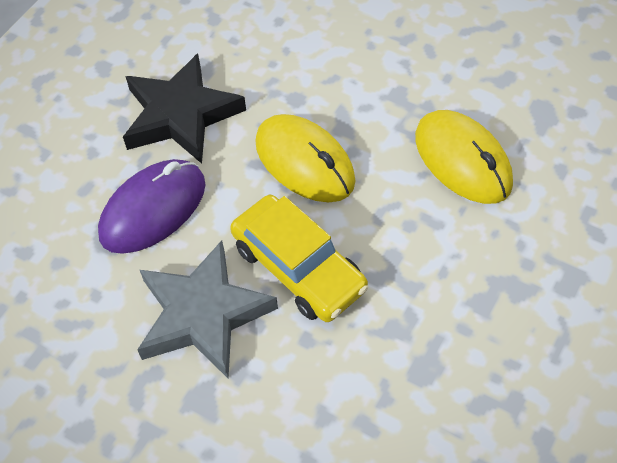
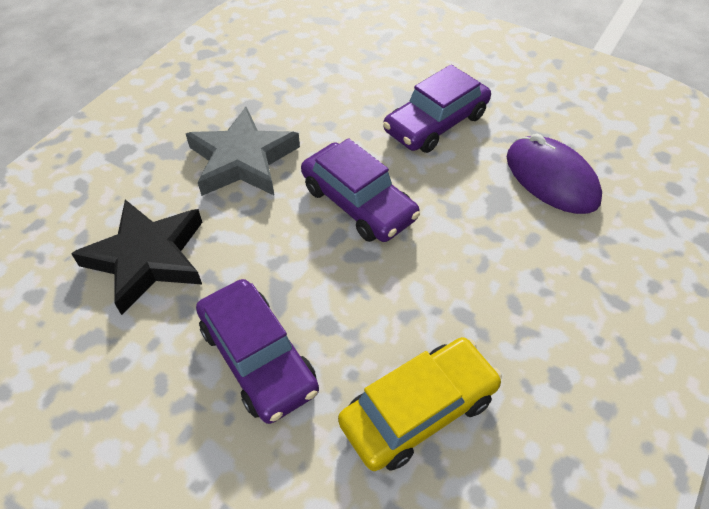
purple car: none = 0 -> [196,279,319,424] [301,138,420,242] [383,65,491,153] = 3
yellow mouse: [255,114,355,202] [415,110,513,204] = 2 -> none = 0

